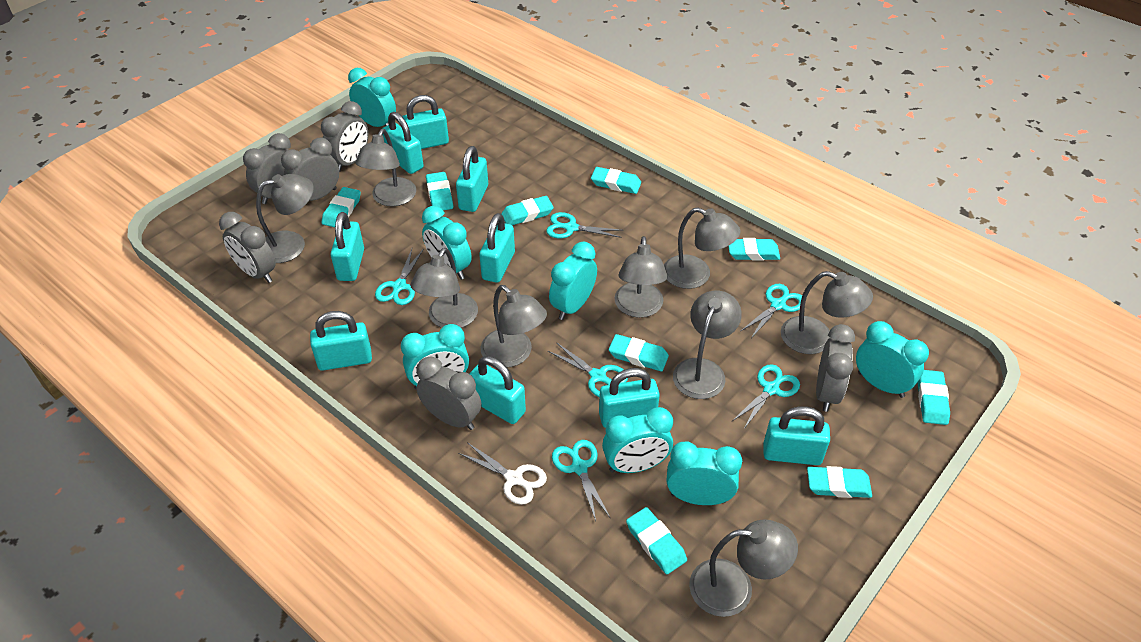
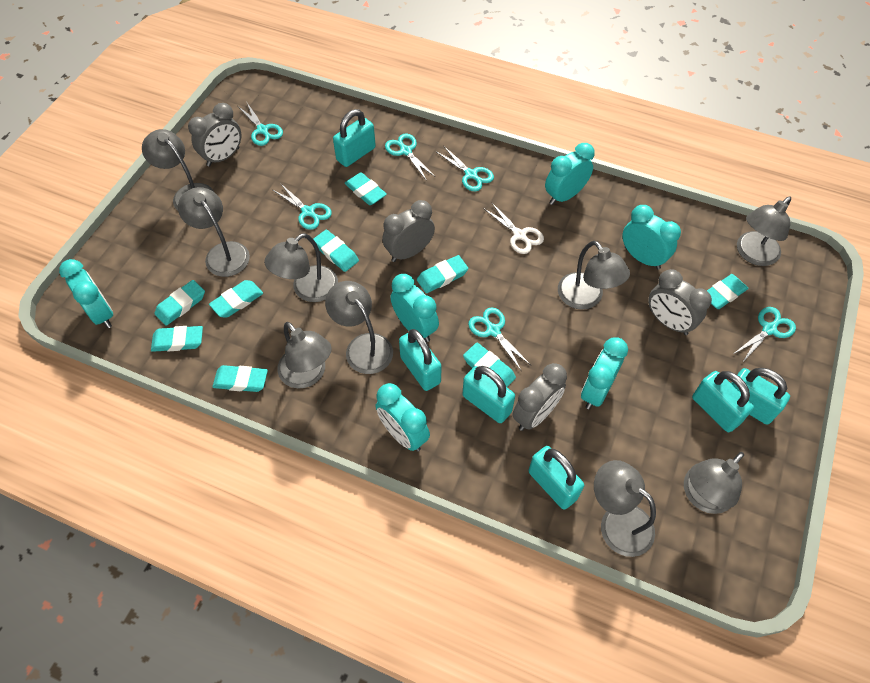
grey clock: [219,212,276,283] [243,133,291,204] [281,138,339,201] [321,101,368,172] [416,356,481,430] [816,324,855,412] = 6 -> [188,103,241,167] [382,200,435,262] [512,363,567,431] [648,269,712,335] = 4
turquoise clock: [348,68,396,127] [401,324,469,390] [422,206,472,280] [549,242,597,320] [602,407,673,473] [667,442,742,505] [856,321,929,398] = 7 -> [59,259,113,328] [376,383,430,452] [390,274,439,342] [545,143,595,205] [581,337,628,409] [622,205,681,270] = 6
turquoise padlock: [310,311,372,370] [331,212,364,281] [382,112,423,174] [402,95,449,149] [456,146,488,212] [469,356,526,424] [479,213,515,283] [599,368,660,428] [763,406,830,465] = 9 -> [333,109,376,167] [399,329,441,391] [463,366,515,423] [528,446,584,510] [692,371,754,432] [731,368,790,425] = 6

